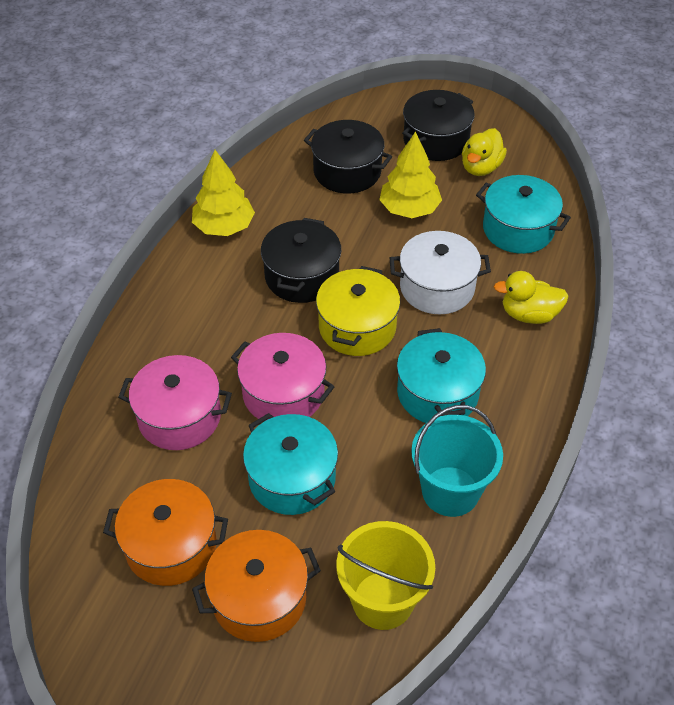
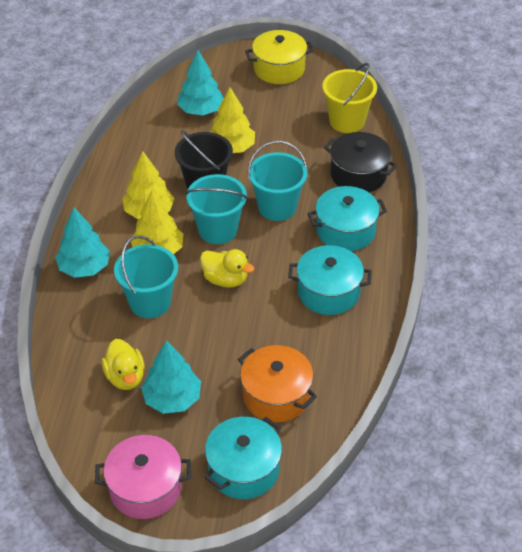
black bucket: none = 0 -> [175,130,233,190] = 1
black pot: [261,218,341,303] [304,120,392,193] [402,90,475,161] = 3 -> [324,132,397,192] = 1
orange pot: [103,479,228,586] [192,530,321,642] = 2 -> [238,345,317,422] = 1
pink pot: [118,355,232,450] [231,333,335,420] = 2 -> [95,435,191,519] = 1
turquoise bucket: [411,405,503,517] = 1 -> [114,235,178,318] [185,174,248,244] [248,141,307,221] = 3
turquoise tree: none = 0 -> [55,208,110,278] [141,340,201,414] [177,50,224,116] = 3
white pot: [390,231,491,314] = 1 -> none = 0
yellow tree: [192,150,255,236] [379,131,442,218] = 2 -> [122,151,174,219] [131,190,183,254] [210,87,255,153] = 3

